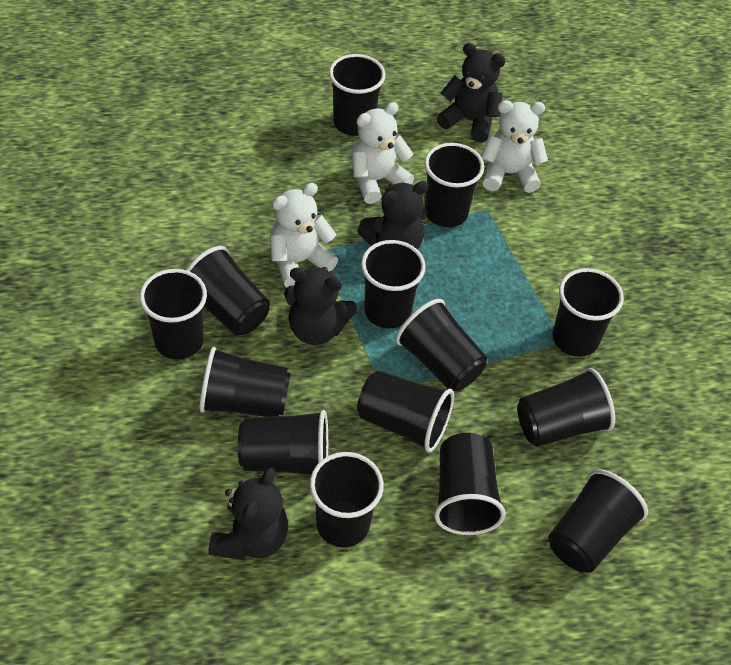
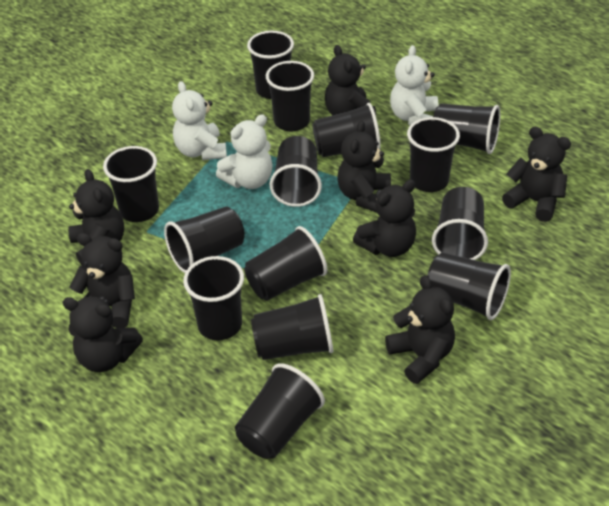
black teddy bear: [208,468,288,560] [284,267,357,345] [357,181,428,250] [437,43,506,143] = 4 -> [62,296,143,372] [68,169,124,266] [69,233,135,328] [325,45,376,115] [337,120,391,213] [353,180,416,257] [385,275,455,384] [502,127,571,222] = 8

